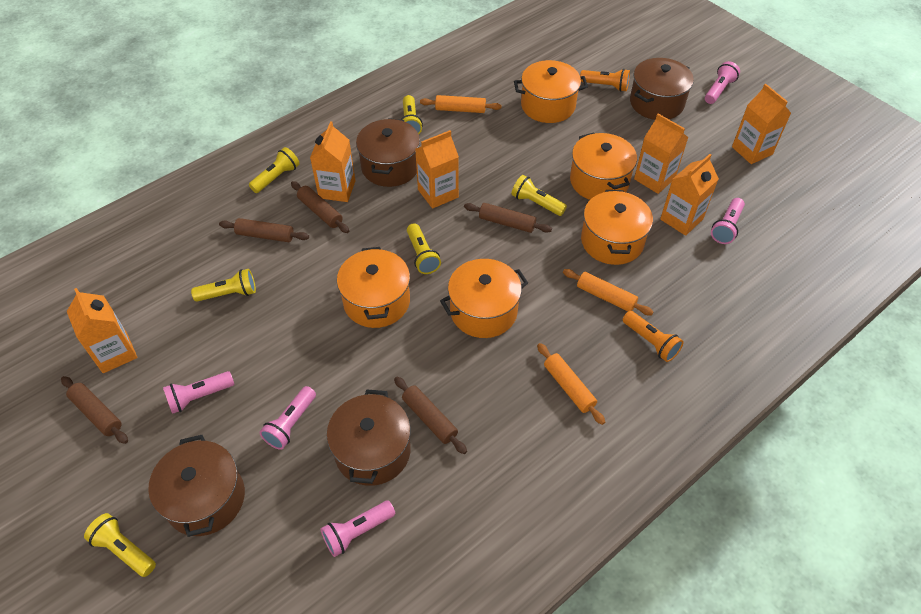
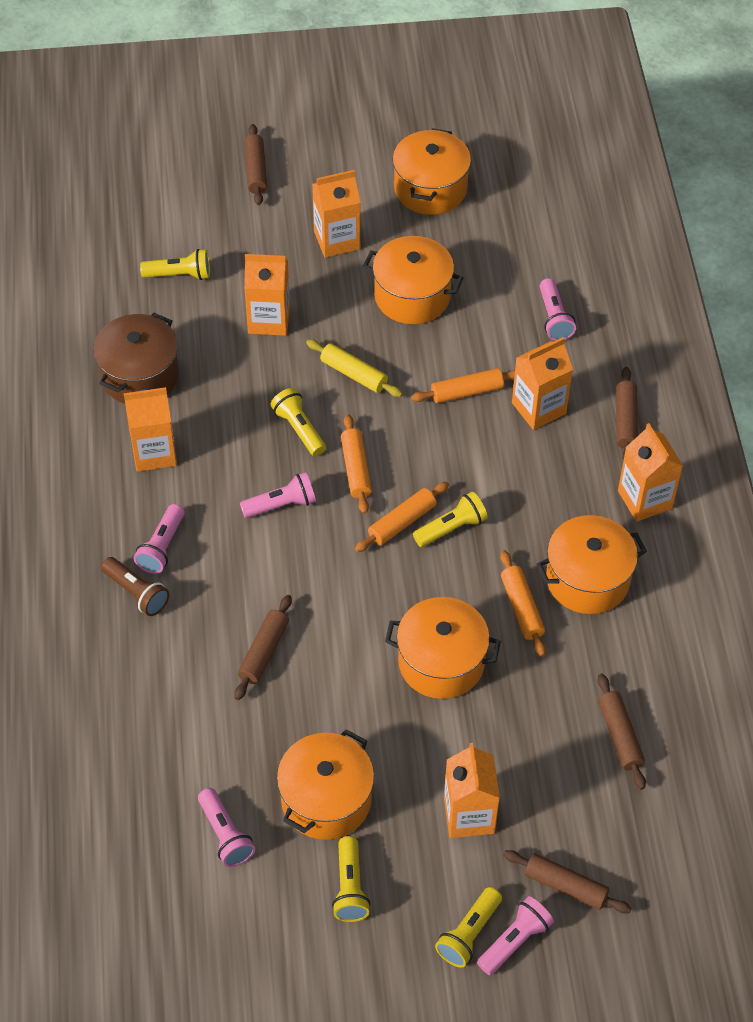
brown flashlight: none = 0 -> [101,557,170,616] = 1
brown pot: [148,435,245,537] [327,390,411,486] [356,118,420,187] [630,58,694,120] = 4 -> [93,313,179,404] = 1
orange flashlight: [580,69,630,92] [623,311,684,362] = 2 -> none = 0
orange rolling pin: [420,95,502,113] [537,343,605,425] [563,269,653,315] = 3 -> [341,414,372,514] [355,482,449,552] [411,368,515,403] [500,550,546,657] = 4
yellow flashlight: [84,513,156,577] [191,269,256,302] [249,147,300,193] [401,95,423,134] [407,223,441,274] [511,175,567,216] = 6 -> [140,249,210,280] [270,388,326,456] [332,836,371,922] [413,492,488,547] [435,887,502,968] = 5
yellow rolling pin: none = 0 -> [306,339,403,397] = 1

